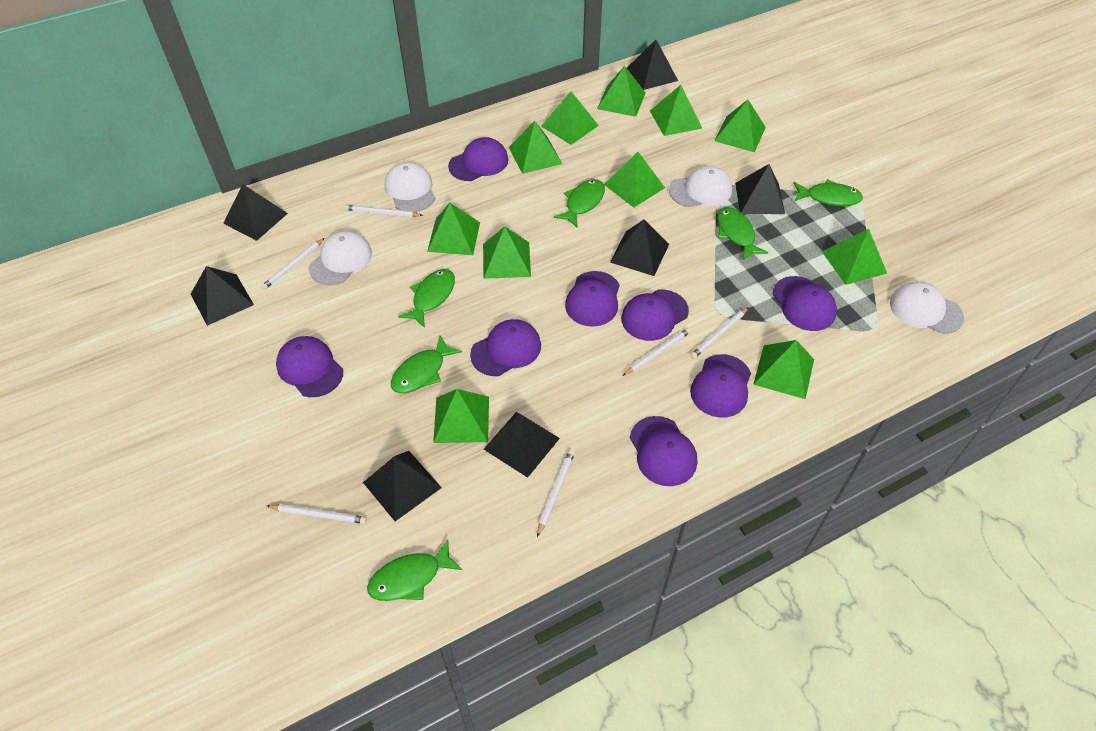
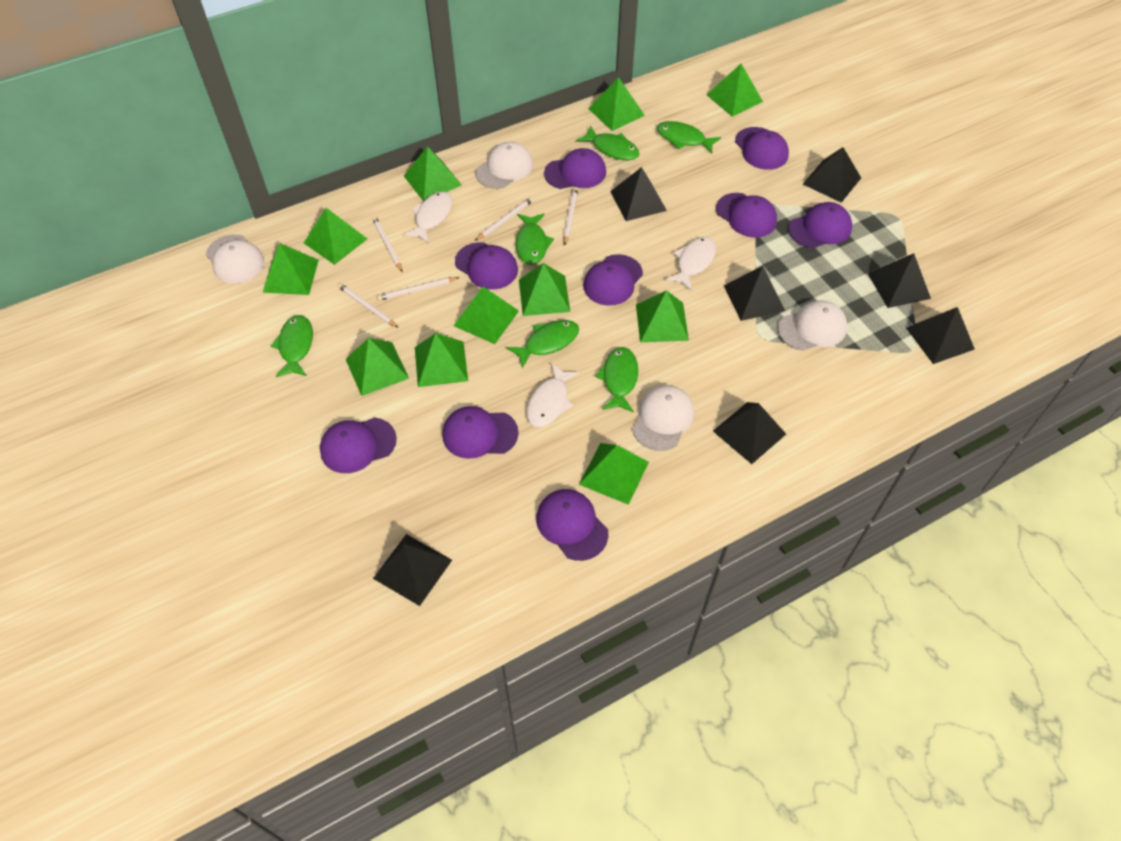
purple cap: [276,336,343,397] [448,137,509,181] [470,319,541,376] [565,271,620,327] [621,290,689,341] [630,416,697,486] [690,354,751,418] [773,276,837,331] = 8 -> [320,418,397,473] [442,406,519,459] [455,242,518,290] [536,489,608,561] [544,148,606,189] [583,254,643,306] [716,193,777,238] [735,127,789,170] [788,202,852,248] = 9
white fish: none = 0 -> [404,191,452,244] [527,363,579,427] [666,237,716,291] = 3
white pencil: [261,238,325,290] [267,504,367,524] [344,205,423,217] [537,450,575,537] [622,328,691,376] [690,307,749,359] = 6 -> [338,283,399,328] [372,216,402,272] [377,277,459,301] [475,197,533,241] [563,187,578,246] = 5

